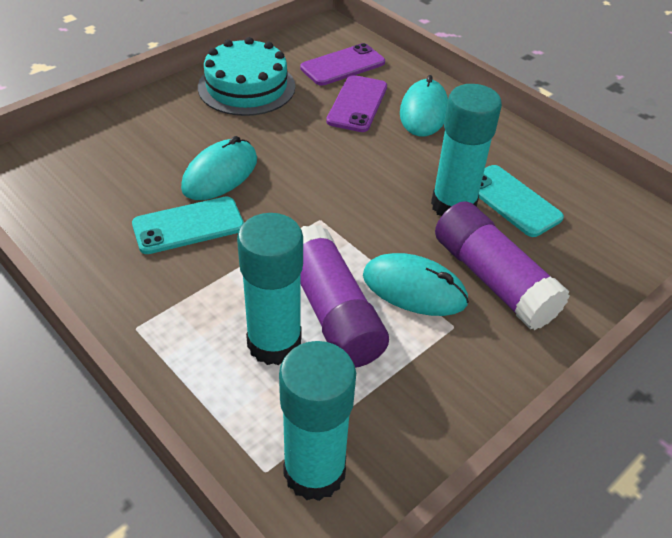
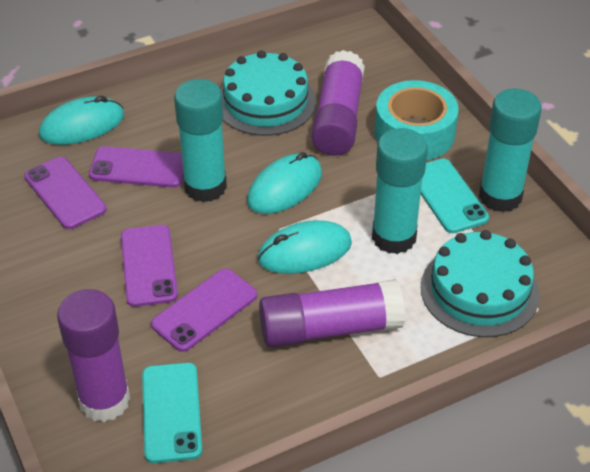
purple glue stick: [301,224,389,368] [435,201,570,330] = 2 -> [57,289,130,422] [259,279,405,348] [312,50,365,156] = 3
purple phone: [300,43,385,86] [326,75,387,132] = 2 -> [24,157,107,229] [89,146,183,188] [121,225,178,307] [151,268,257,352] = 4
turquoise cake: [198,37,295,116] = 1 -> [220,50,316,136] [420,230,539,337] = 2
turquoise tape: none = 0 -> [375,80,459,160] = 1

